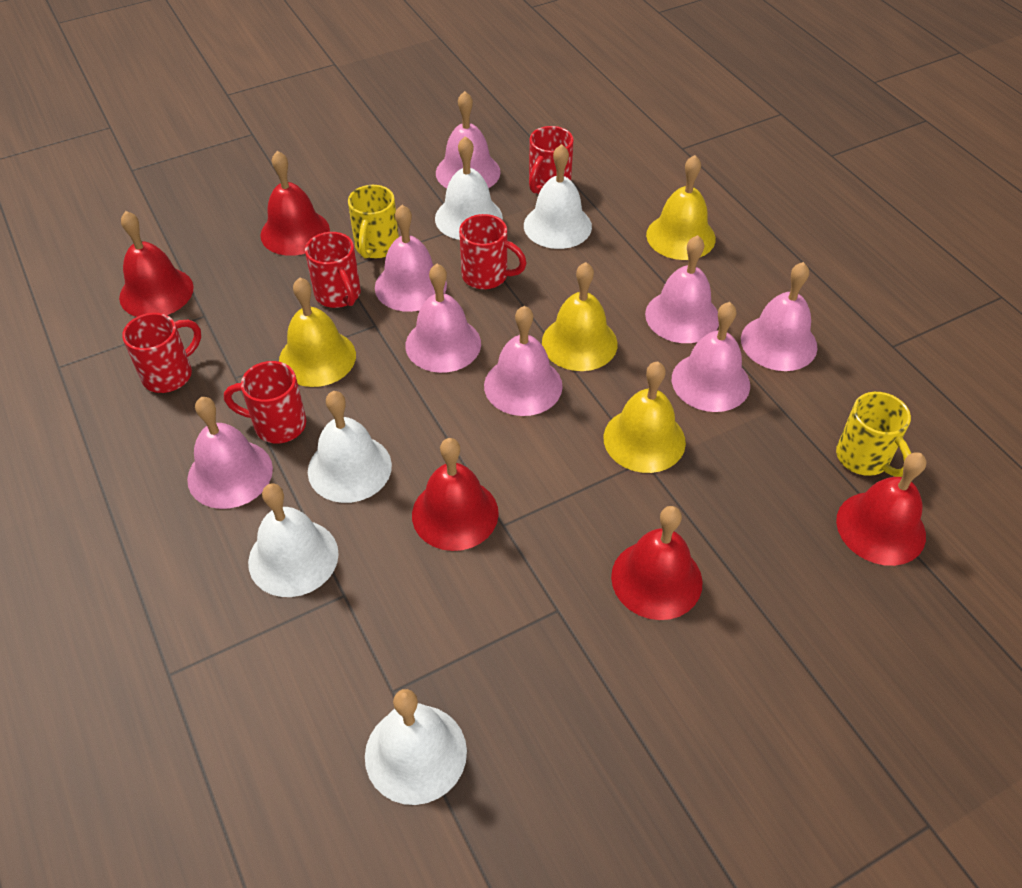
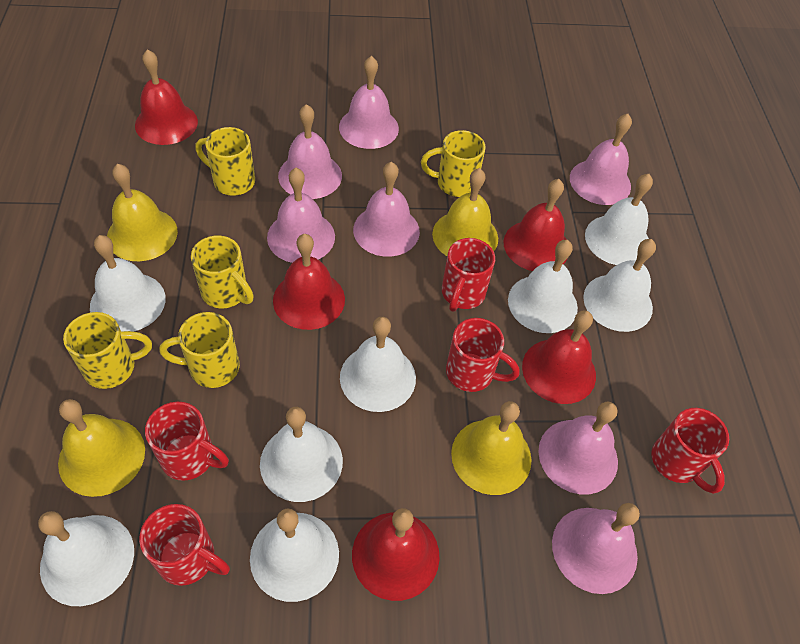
pink bell: [187,397,273,509] [375,205,447,312] [405,264,481,373] [436,91,501,188] [484,306,563,416] [645,235,719,343] [672,302,750,412] [741,262,818,371] = 8 -> [267,168,335,263] [278,104,342,199] [339,56,399,149] [353,162,420,257] [538,402,618,494] [552,503,640,594] [570,114,632,205] = 7
white bell: [248,483,339,597] [308,391,392,503] [365,689,467,805] [435,136,503,240] [524,144,592,249] = 5 -> [38,511,134,606] [90,235,166,332] [250,509,339,602] [260,407,343,502] [340,317,416,412] [508,240,578,333] [583,239,656,332] [585,174,653,265] = 8
yellow mug: [348,185,399,259] [836,392,911,477] = 2 -> [63,312,152,389] [159,312,240,388] [191,235,254,309] [195,127,255,196] [421,130,486,197] = 5

